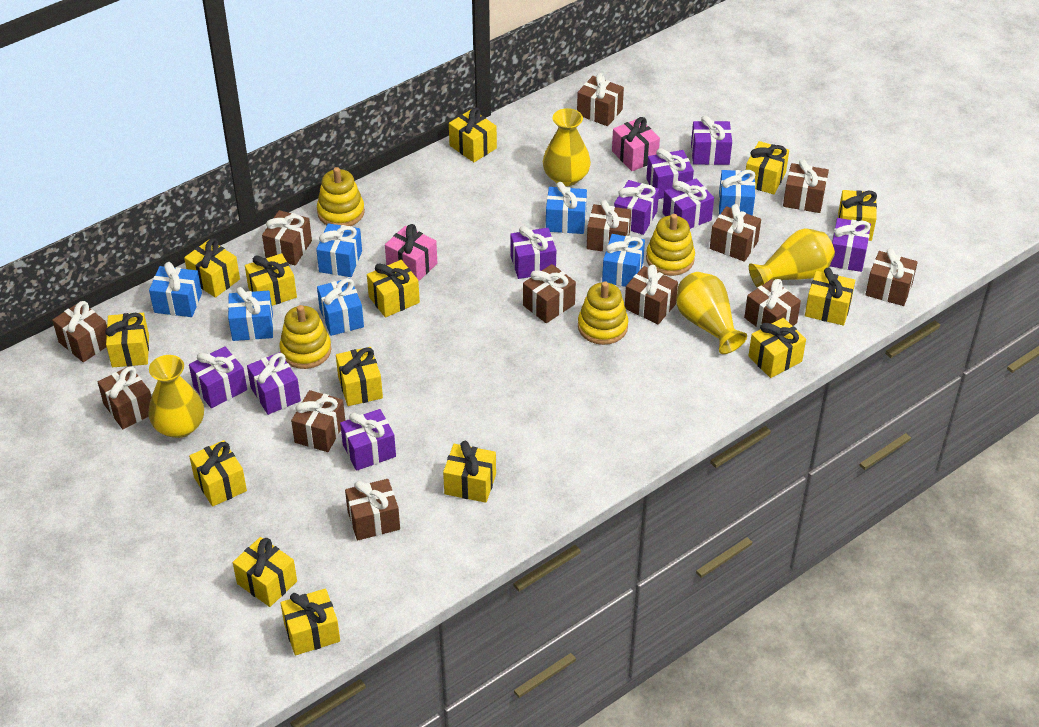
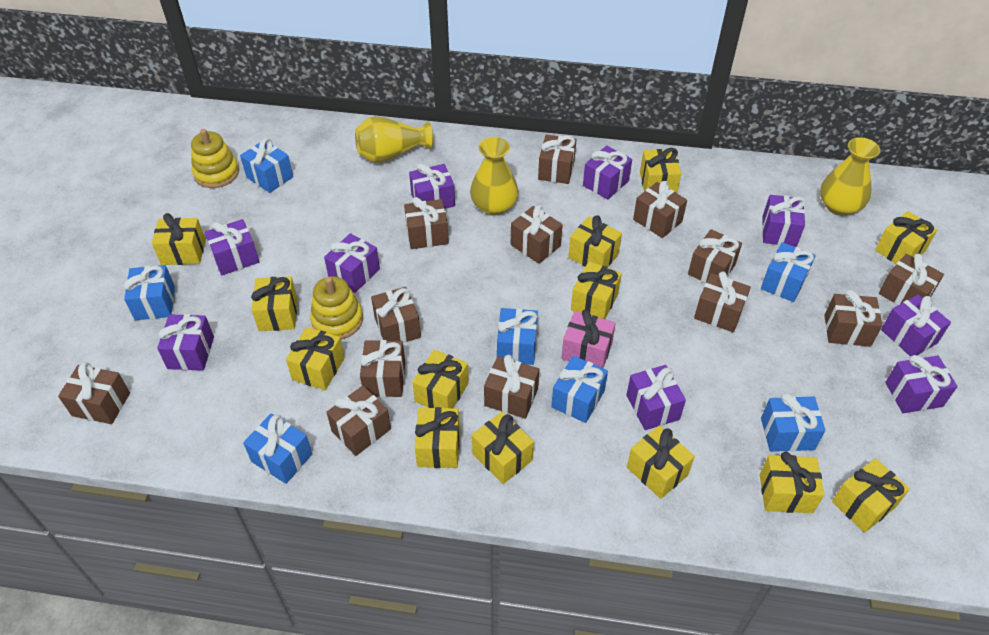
pink gift: [385,224,437,282] [612,117,660,171] = 2 -> [561,309,616,368] = 1
yellow gift: [105,313,149,367] [184,238,240,298] [189,440,247,507] [233,537,297,607] [245,253,297,306] [280,588,340,655] [336,347,383,406] [367,260,420,317] [443,441,496,503] [449,108,497,162] [746,141,789,194] [748,318,806,378] [805,268,855,326] [838,190,877,241] = 14 -> [152,213,206,265] [251,276,297,331] [286,327,345,390] [412,349,469,408] [415,407,460,468] [472,412,534,484] [568,215,622,267] [571,262,622,319] [627,425,695,499] [640,148,681,193] [760,451,825,513] [832,458,910,533] [875,211,938,264] = 13
yellow stacking toy: [279,305,332,369] [317,167,365,226] [578,281,628,345] [646,214,695,276] = 4 -> [191,129,239,188] [310,276,363,340] = 2
yellow vase: [148,355,204,438] [543,108,591,186] [676,272,747,354] [749,228,835,288] = 4 -> [355,116,433,163] [470,137,518,216] [820,137,880,216] = 3

